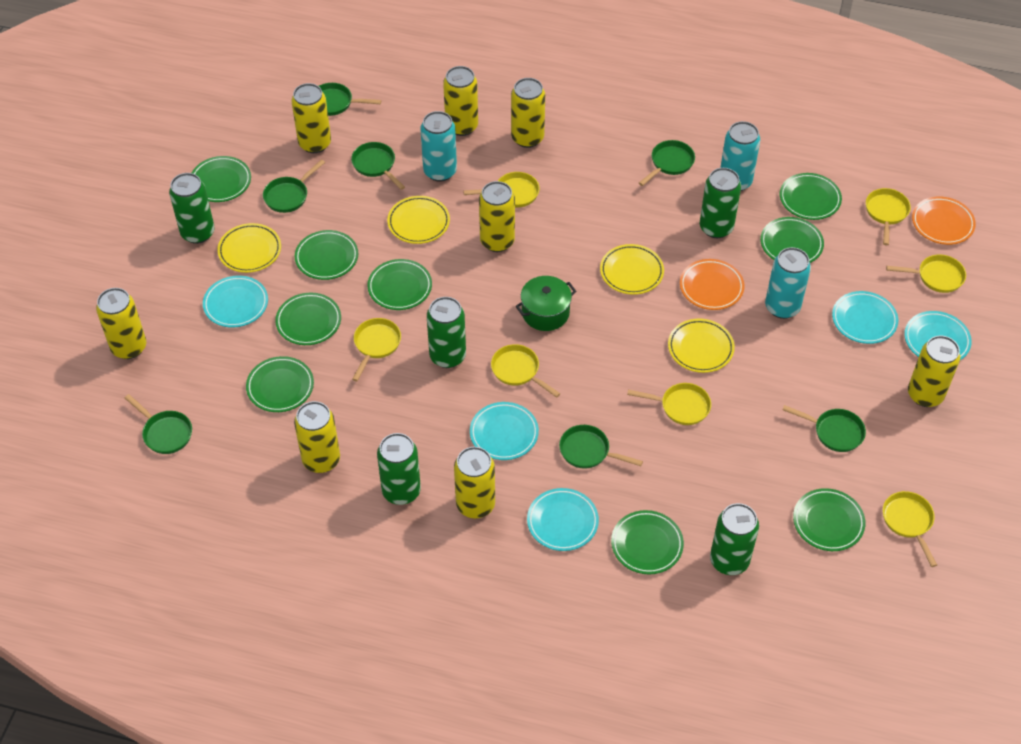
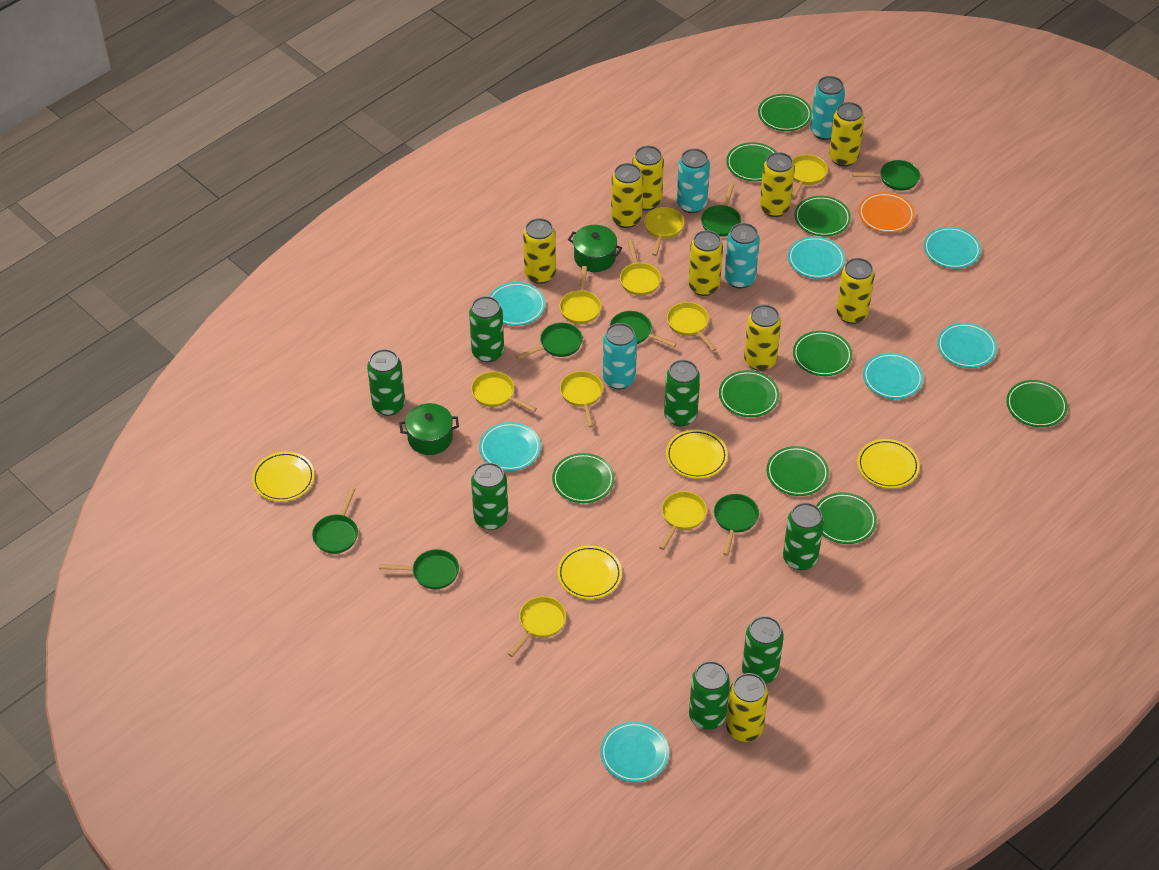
green can: [169,173,215,244] [377,433,421,505] [427,297,466,368] [700,168,741,238] [710,503,759,575] = 5 -> [367,349,405,416] [469,296,504,362] [471,462,509,530] [664,360,700,426] [689,661,730,730] [742,616,784,684] [783,503,824,570] = 7
green pot: [516,276,576,331] = 1 -> [399,403,459,455] [568,225,622,272] = 2
orange plate: [680,259,744,310] [912,197,976,245] = 2 -> [859,192,915,233] = 1
turquoise can: [421,111,457,182] [720,121,760,191] [765,247,811,319] = 3 -> [603,323,637,390] [677,148,710,213] [724,223,760,289] [810,76,845,140] = 4
turquoise plate: [203,276,268,327] [470,402,539,460] [527,488,599,551] [832,291,898,344] [904,311,972,360] = 5 -> [479,422,541,471] [489,282,545,326] [600,721,669,782] [788,236,845,279] [863,353,923,399] [924,227,981,269] [937,323,997,368] = 7
yellow can: [96,288,146,359] [292,83,331,153] [294,401,340,473] [443,66,478,136] [454,447,495,518] [479,181,515,252] [511,78,545,148] [908,336,960,407] = 8 -> [523,218,556,284] [611,163,643,228] [632,146,664,210] [688,230,723,296] [726,673,768,742] [744,305,781,371] [760,152,795,217] [829,102,864,166] [836,258,875,324] = 9
yellow pan: [352,318,401,381] [463,172,540,207] [491,344,560,398] [627,383,711,425] [866,188,911,246] [883,491,937,567] [886,254,966,293] = 7 -> [471,372,537,412] [508,596,566,657] [560,266,601,324] [560,371,603,428] [620,239,661,296] [644,207,684,256] [659,491,707,550] [667,302,716,352] [791,154,828,200] = 9

